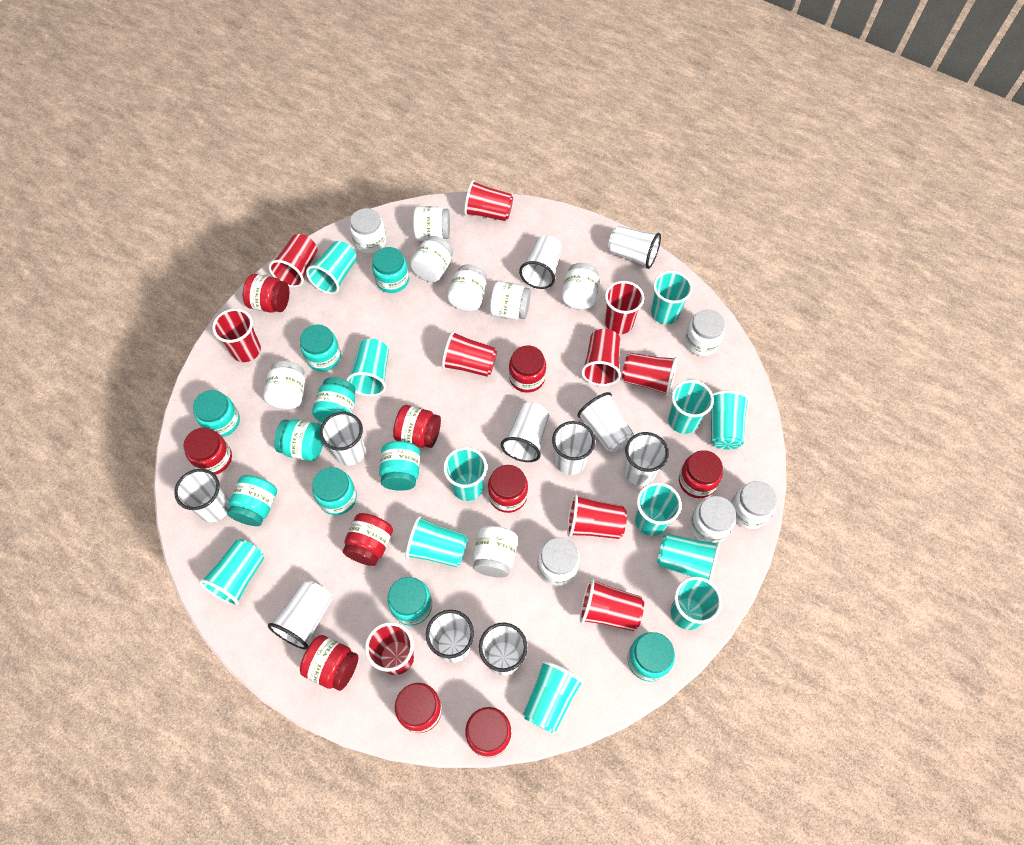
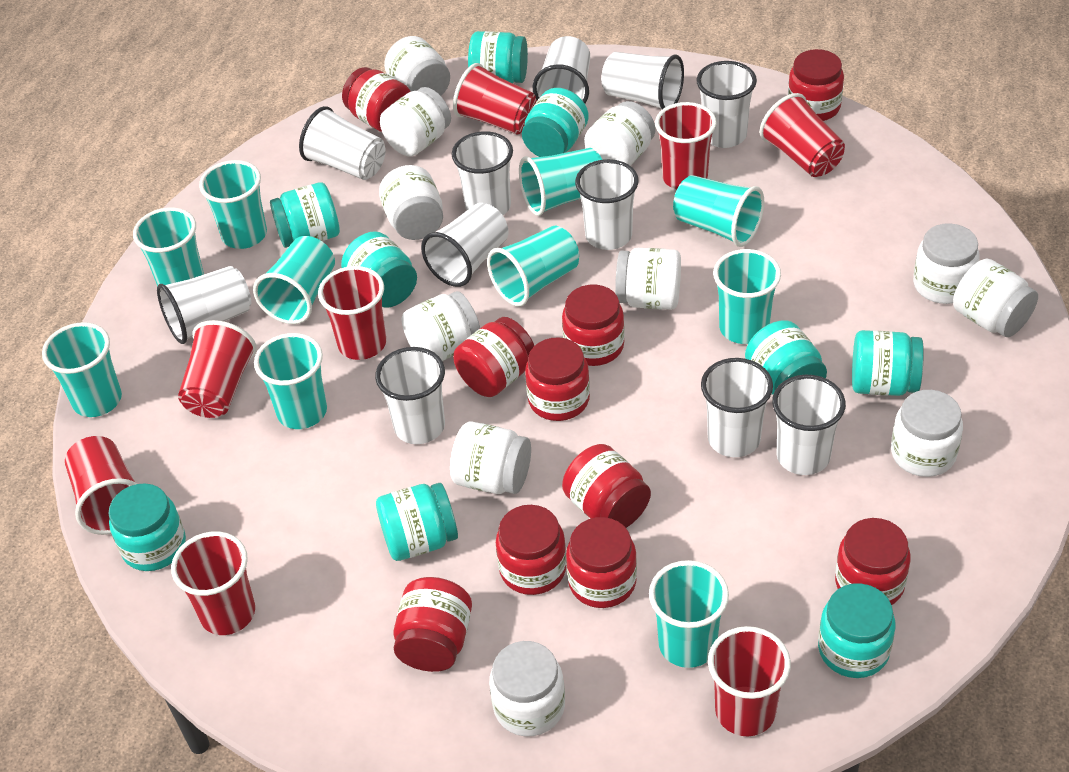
red cup: [212,309,261,362] [269,234,317,288] [365,622,414,675] [442,331,497,376] [464,180,513,221] [567,494,627,539] [580,578,644,631] [581,329,621,386] [605,281,644,334] [622,353,677,396] = 10 -> [65,436,137,535] [171,531,255,635] [178,320,257,418] [318,266,386,360] [453,63,537,134] [655,102,717,189] [708,626,791,736] [759,93,845,177] = 8
turquoise cup: [199,539,264,606] [306,241,357,294] [346,339,389,396] [405,516,468,567] [443,447,487,501] [523,660,584,733] [635,482,682,536] [651,271,693,324] [657,534,720,581] [668,380,714,434] [671,577,722,630] [710,390,749,449] = 12 -> [42,322,122,417] [133,207,204,286] [199,160,267,249] [253,236,335,324] [254,333,327,429] [487,225,579,307] [519,148,602,216] [649,560,729,668] [673,175,764,247] [713,249,781,344] = 10
turquoise jar: [193,390,240,437] [227,475,277,526] [274,419,323,461] [300,324,341,371] [312,377,356,423] [312,467,357,515] [372,247,409,293] [379,441,420,491] [387,577,432,626] [627,632,675,682] = 10 -> [108,483,186,571] [270,182,340,248] [341,231,417,308] [376,483,458,561] [468,31,528,83] [522,88,589,157] [745,320,827,394] [818,583,895,678] [852,330,924,396] = 9
white jar: [263,361,305,409] [350,208,387,254] [410,236,453,282] [413,206,450,241] [447,265,487,311] [473,526,518,578] [490,281,531,320] [538,537,580,586] [562,263,599,310] [685,310,725,356] [690,496,736,543] [731,481,777,529] = 12 -> [379,165,443,240] [380,87,451,156] [384,36,450,96] [402,291,480,361] [450,421,531,494] [489,641,565,736] [584,101,656,166] [615,248,681,310] [891,390,963,477] [913,223,980,304] [953,259,1038,337] = 11

